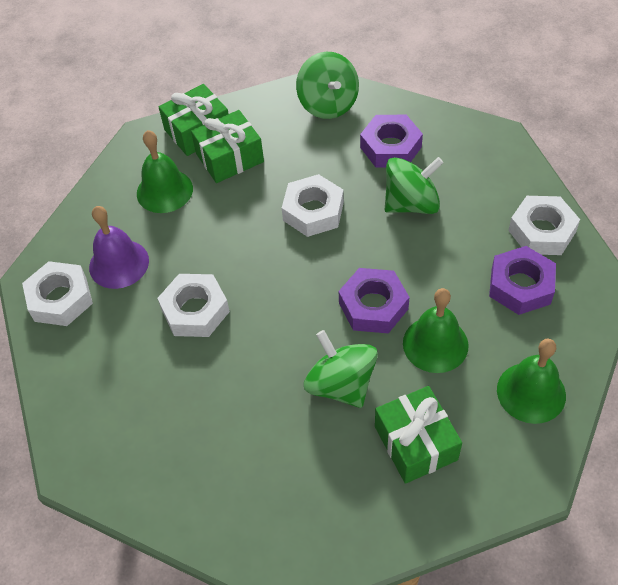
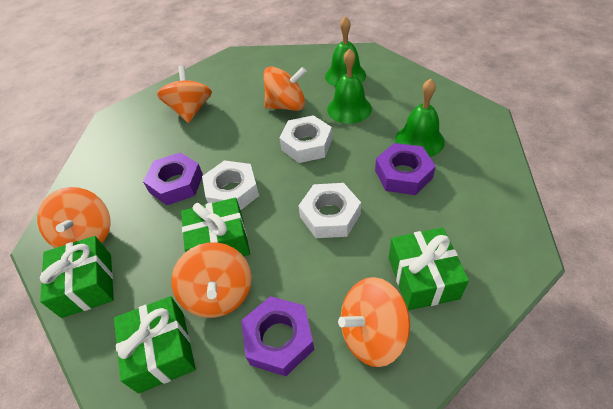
green gift: [158,84,228,156] [191,110,264,183] [375,386,462,484] = 3 -> [40,236,114,318] [114,296,196,394] [181,197,250,257] [389,228,469,310] = 4
green spinning top: [296,52,359,119] [304,330,378,408] [385,157,443,214] = 3 -> none = 0
orange spinning top: none = 0 -> [37,187,111,248] [157,65,212,123] [171,242,252,318] [263,67,306,111] [338,277,410,367] = 5
purple bell: [89,206,149,289] = 1 -> none = 0
white nut: [22,261,93,326] [157,274,230,337] [282,174,344,237] [508,196,580,255] = 4 -> [202,160,259,210] [279,115,332,163] [298,183,361,238] = 3

